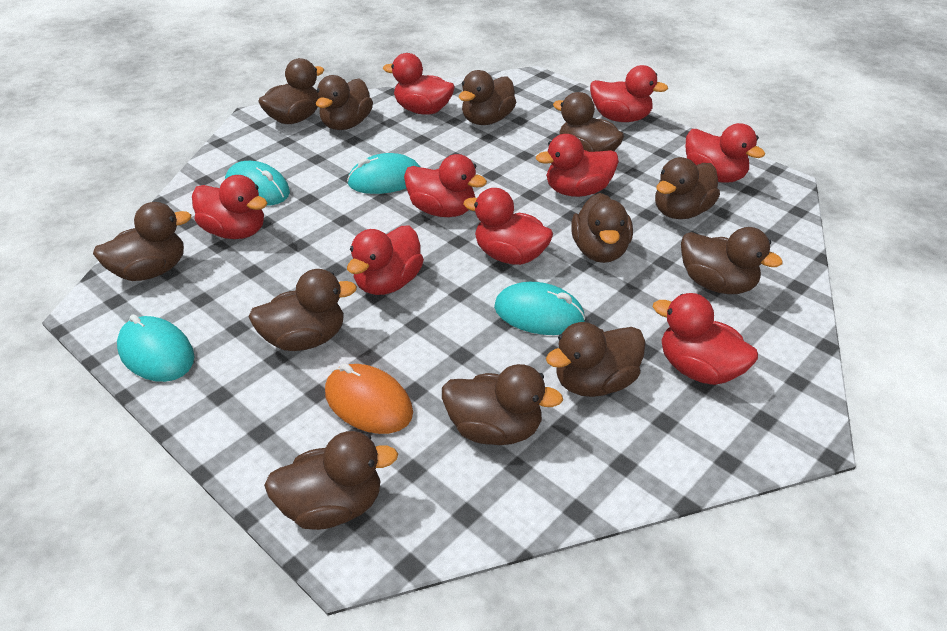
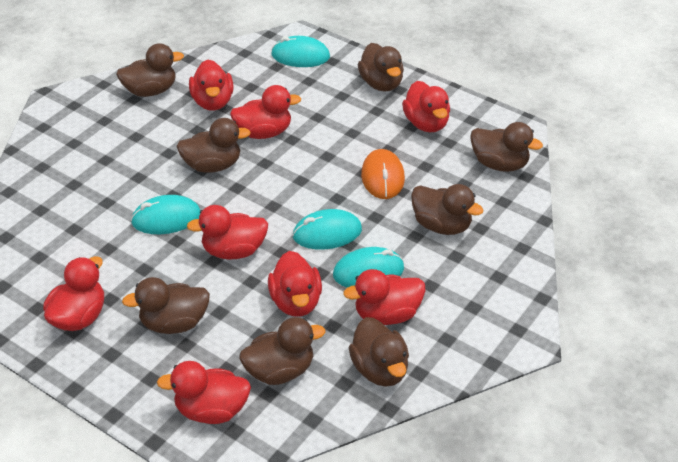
brown duck: [93,202,191,281] [248,269,357,351] [258,58,324,124] [264,431,398,530] [316,75,373,130] [442,364,563,445] [459,70,516,125] [546,322,646,397] [553,92,624,152] [571,193,633,263] [655,157,720,219] [681,227,783,294] = 12 -> [116,43,184,97] [122,277,210,334] [176,118,251,173] [239,317,325,385] [349,317,409,387] [358,43,404,92] [411,184,484,235] [470,122,543,172] = 8
red duck: [192,175,267,239] [347,225,424,295] [383,53,455,115] [404,154,487,217] [463,188,553,265] [536,134,619,197] [590,65,668,122] [653,293,758,385] [686,123,765,183] = 9 -> [43,256,104,331] [157,361,251,424] [187,205,268,260] [189,59,234,111] [230,85,301,139] [268,251,322,317] [343,269,425,325] [402,81,450,132] = 8

